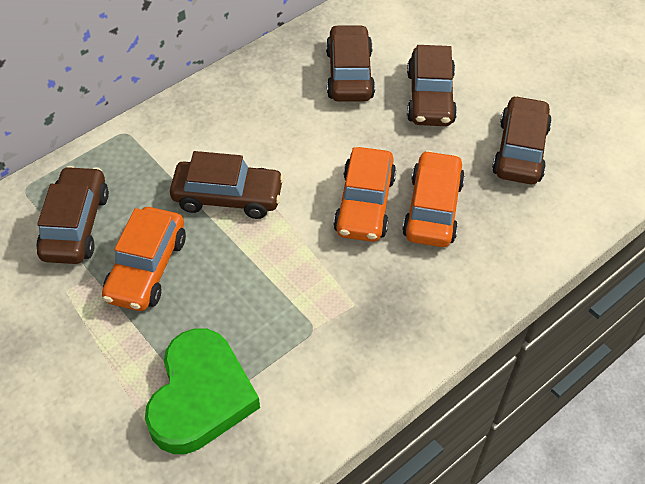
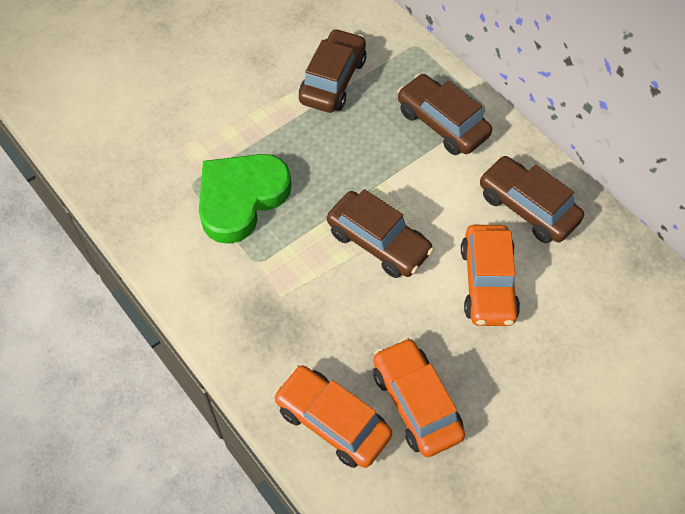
brown car: [36,166,109,264] [170,151,284,219] [326,25,375,102] [407,45,457,126] [492,95,552,184] = 5 -> [299,28,367,113] [327,189,434,278] [397,74,492,155] [479,156,584,243] = 4

